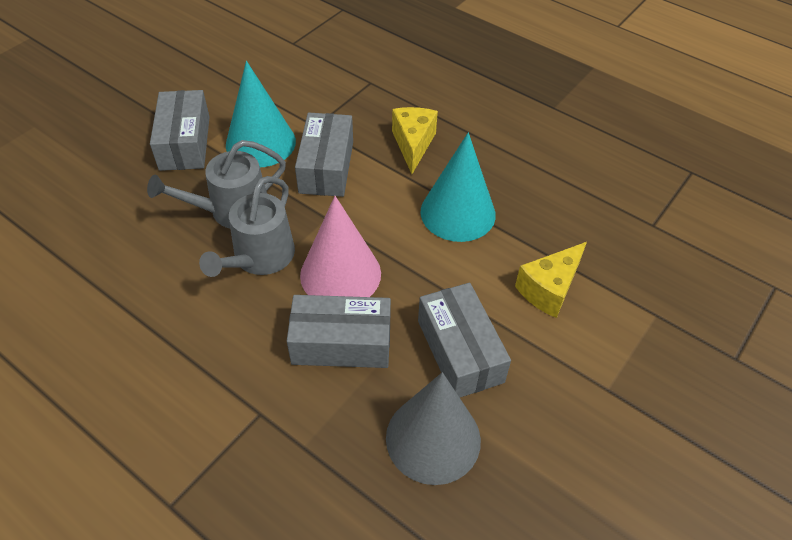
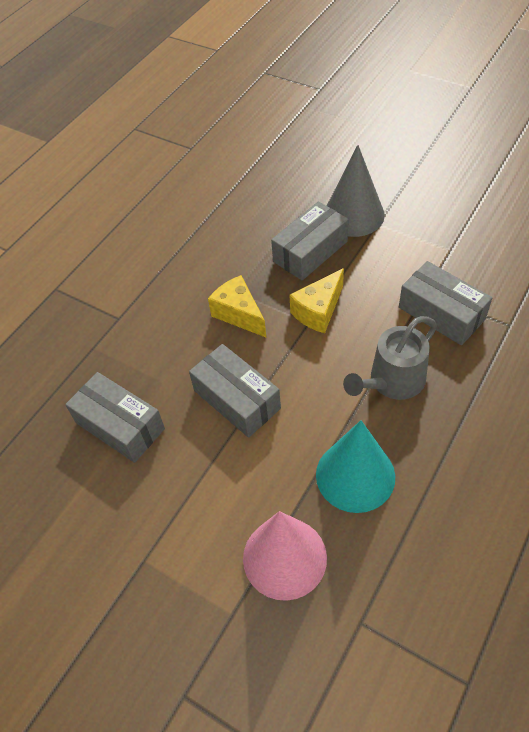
grey watering can: [147,140,286,228] [199,176,295,277] = 2 -> [343,316,437,400] = 1
turquoise cone: [226,61,296,167] [420,132,496,242] = 2 -> [316,420,395,513] = 1

